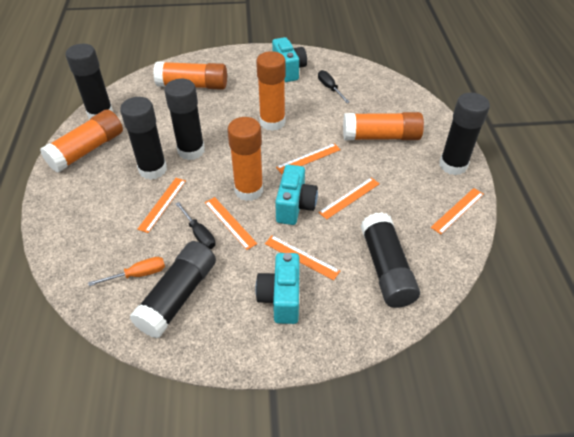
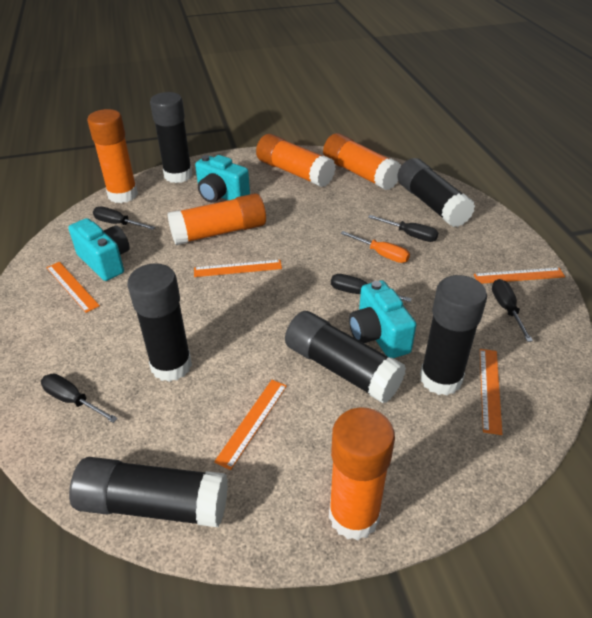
black screwdriver: [175,202,215,249] [318,70,349,103] = 2 -> [41,374,118,423] [93,207,155,230] [331,274,412,302] [368,215,438,242] [492,279,533,342] = 5
orange ruler: [137,178,186,233] [205,197,257,250] [265,235,340,280] [276,143,341,174] [318,177,380,220] [430,188,484,234] = 6 -> [46,262,100,313] [194,260,282,277] [214,380,287,470] [474,268,565,284] [480,349,503,435] = 5

